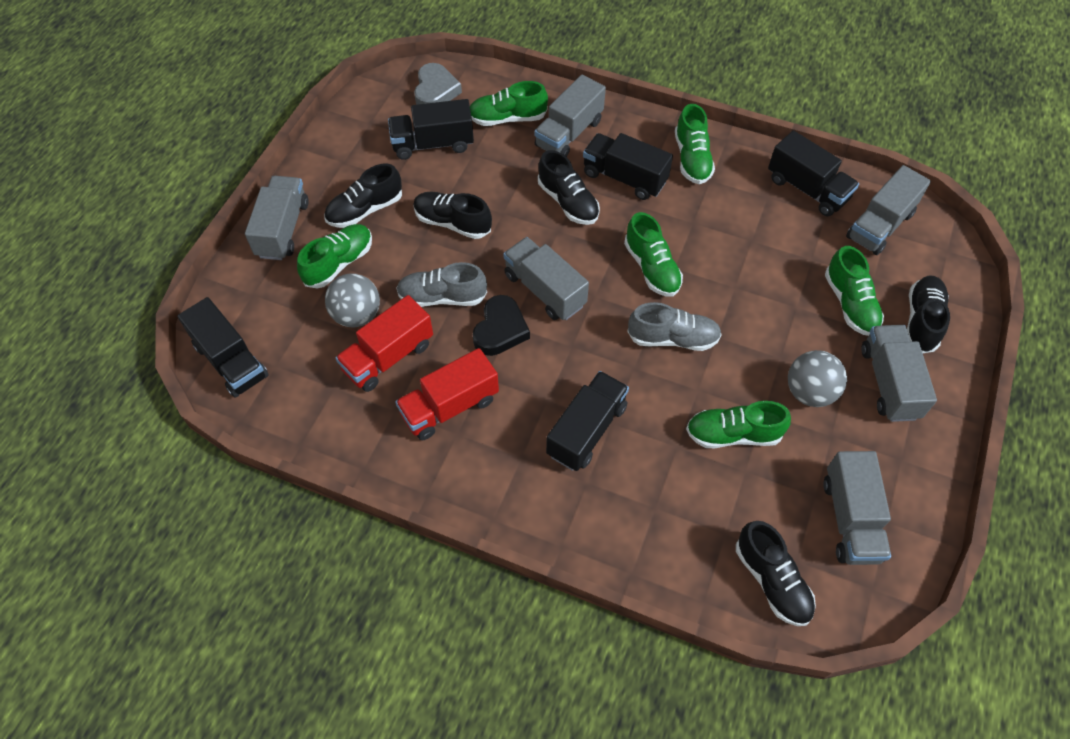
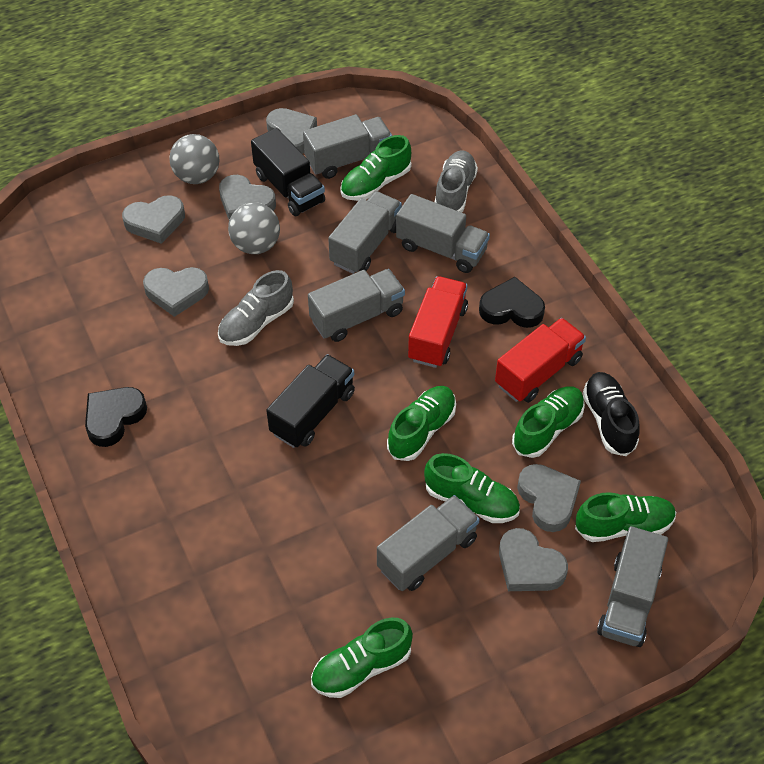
black heart: [473,295,530,356] = 1 -> [85,387,147,447] [479,277,545,328] = 2
black shoe: [324,164,402,228] [413,192,492,239] [538,150,600,225] [736,521,816,626] [907,276,950,353] = 5 -> [583,372,640,456] = 1
black truck: [177,297,269,397] [388,99,474,160] [546,371,629,471] [583,133,673,200] [768,131,859,216] = 5 -> [251,128,325,216] [266,354,355,448] = 2
grey heart: [414,63,462,105] = 1 -> [122,195,185,244] [143,267,209,317] [219,175,276,220] [266,108,317,154] [499,528,568,591] [517,464,581,532] = 6

